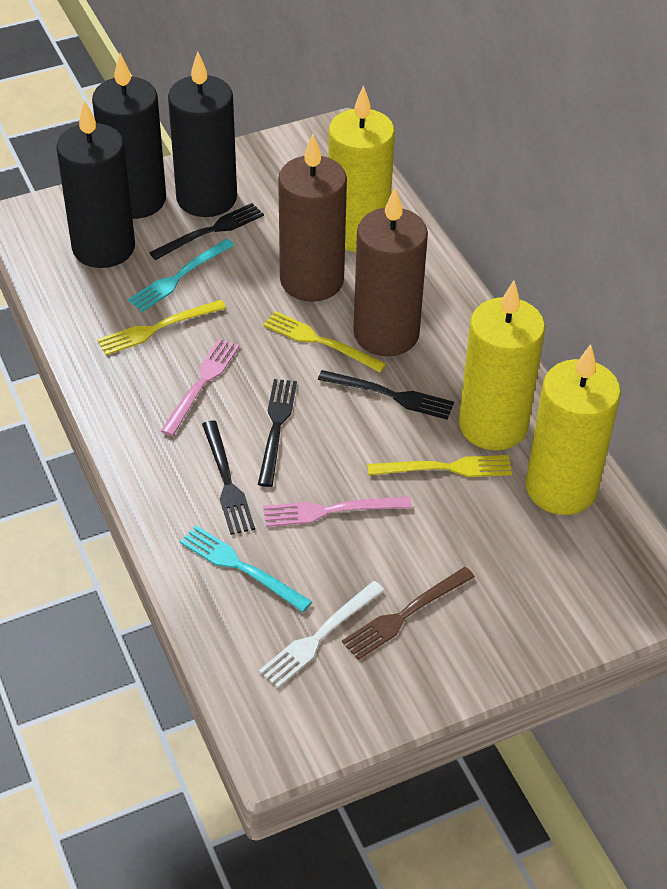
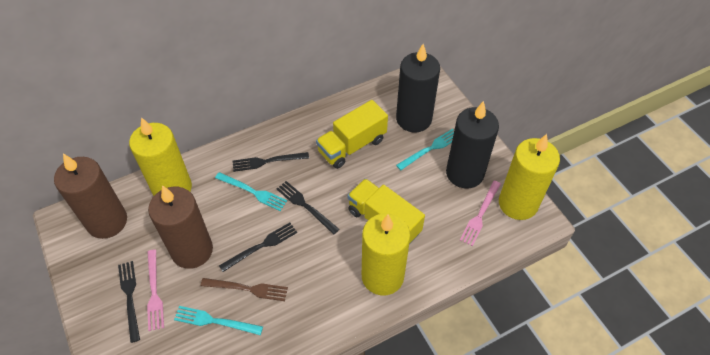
black candle: [57,100,135,268] [92,53,166,219] [168,52,237,217] = 3 -> [396,44,440,132] [446,101,499,188] = 2
turquoise fork: [128,239,234,312] [180,525,312,612] = 2 -> [174,306,263,335] [215,172,287,211] [396,129,454,170] = 3
white fork: [259,581,385,688] = 1 -> none = 0
yellow fork: [97,300,226,355] [263,311,387,373] [367,455,512,477] = 3 -> none = 0
yellow truck: none = 0 -> [316,100,388,169] [347,179,425,244] = 2

